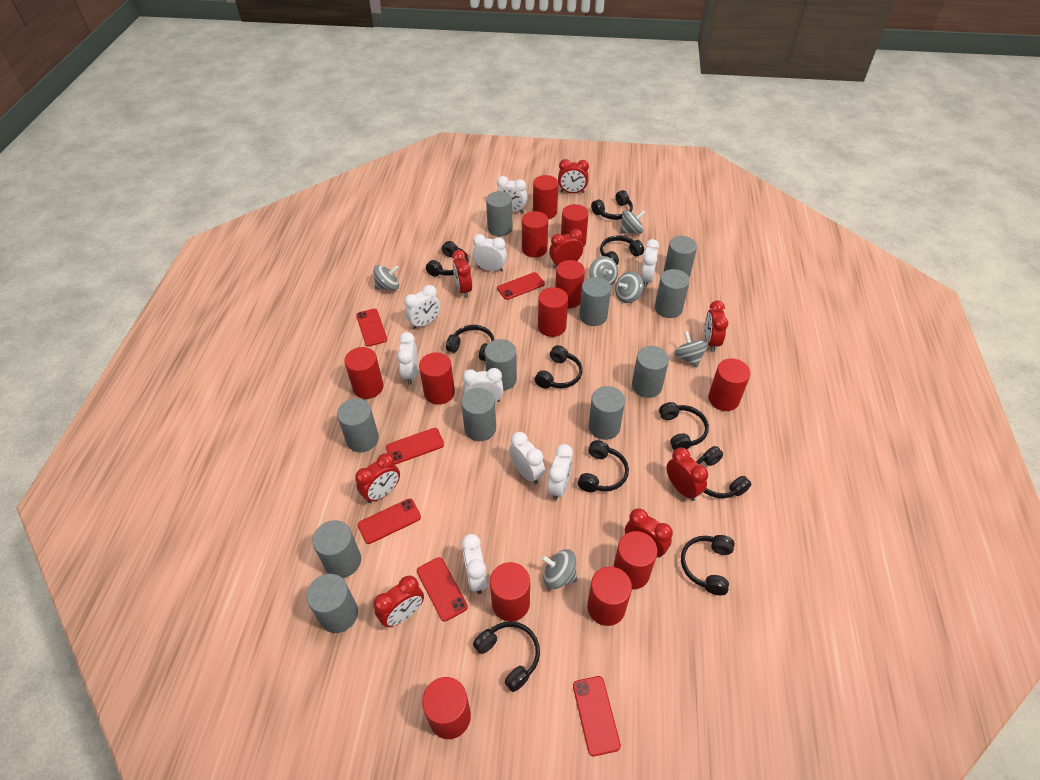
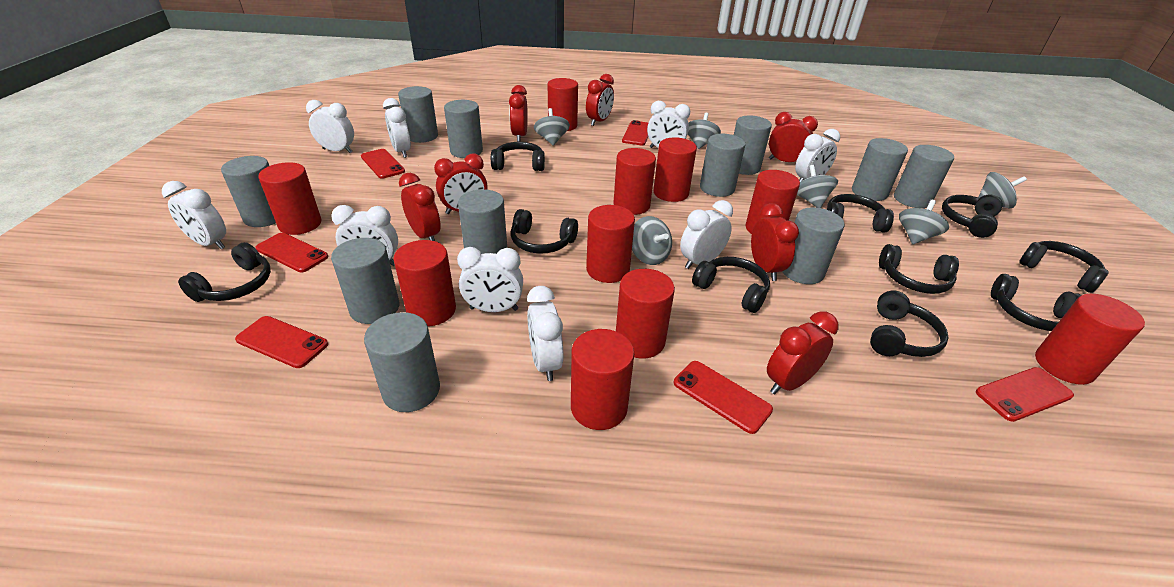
red clock: [355,453,400,503] [373,575,424,627] [452,250,472,298] [549,229,583,268] [558,159,589,193] [625,508,673,557] [667,448,708,501] [704,300,728,352] = 8 -> [399,173,441,241] [434,154,488,214] [509,85,528,142] [586,74,614,126] [751,203,799,281] [767,312,838,394] [769,112,818,162] = 7
red cylinder: [344,347,383,399] [419,352,455,405] [422,677,471,739] [490,562,530,621] [522,211,548,257] [533,175,558,219] [538,287,568,337] [555,260,585,308] [561,204,589,247] [587,566,632,626] [613,531,657,589] [708,359,751,411] = 12 -> [258,162,322,235] [393,240,456,326] [548,78,578,131] [571,329,634,430] [586,205,635,283] [613,148,656,215] [616,269,675,358] [653,137,697,202] [746,170,800,234] [1035,294,1145,385] = 10

